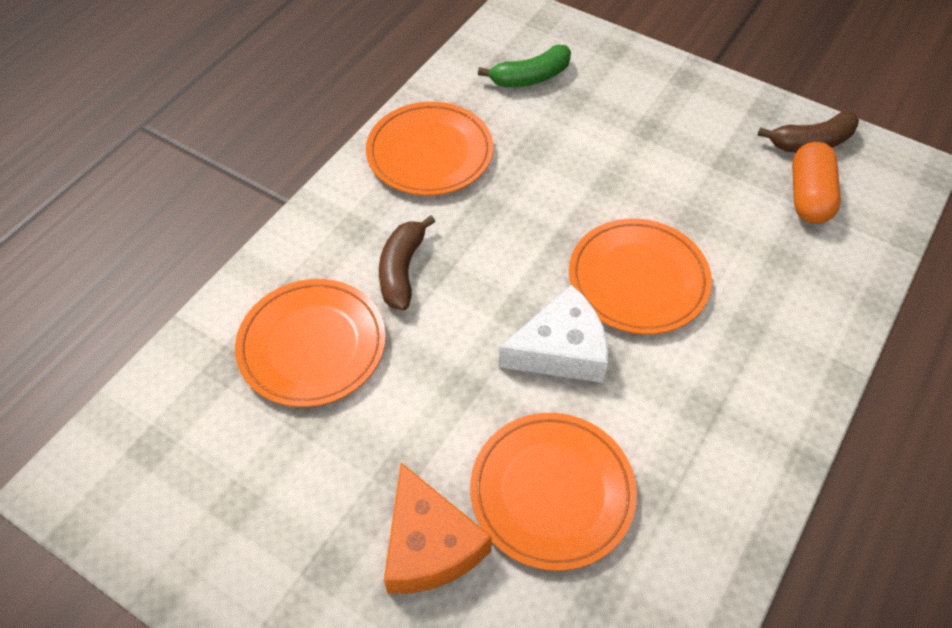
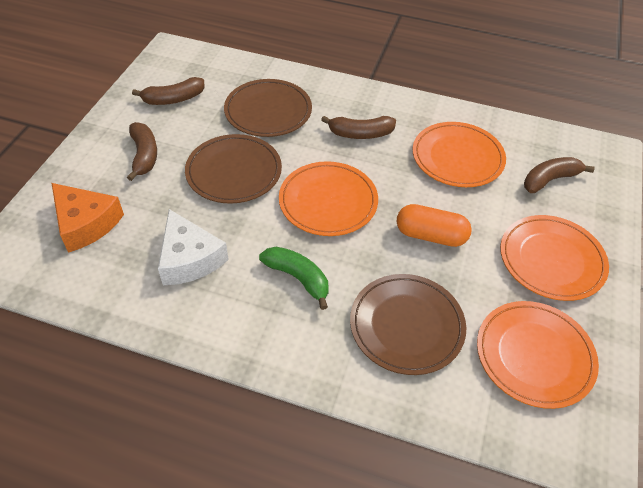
brown banana: [379,215,435,310] [757,111,859,152] = 2 -> [127,122,157,181] [132,77,205,105] [321,116,396,139] [524,157,595,193] = 4
brown plate: none = 0 -> [185,134,282,204] [224,79,312,137] [350,274,466,375] = 3

